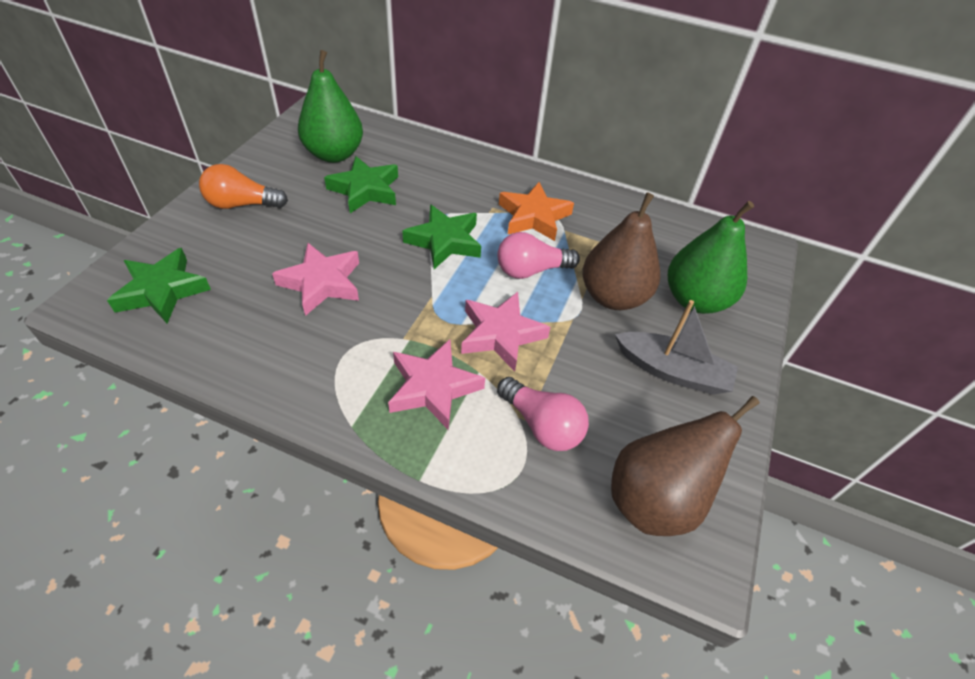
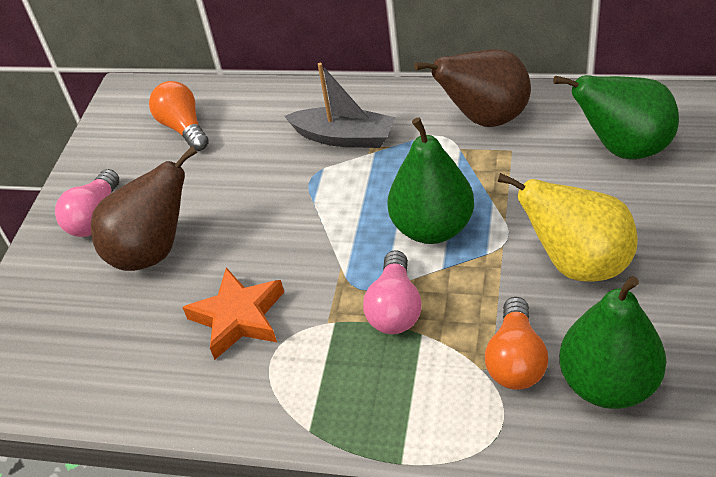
green pear: [298,50,363,163] [668,201,754,314] = 2 -> [387,117,474,244] [553,75,679,159] [559,276,666,409] = 3
green star: [107,248,211,323] [324,156,398,213] [402,204,481,269] = 3 -> none = 0
orange light bulb: [199,164,288,209] = 1 -> [149,81,209,151] [485,297,548,390] = 2
pink star: [272,243,359,316] [388,339,485,429] [461,292,550,372] = 3 -> none = 0
yellow pear: none = 0 -> [497,173,637,282] = 1

